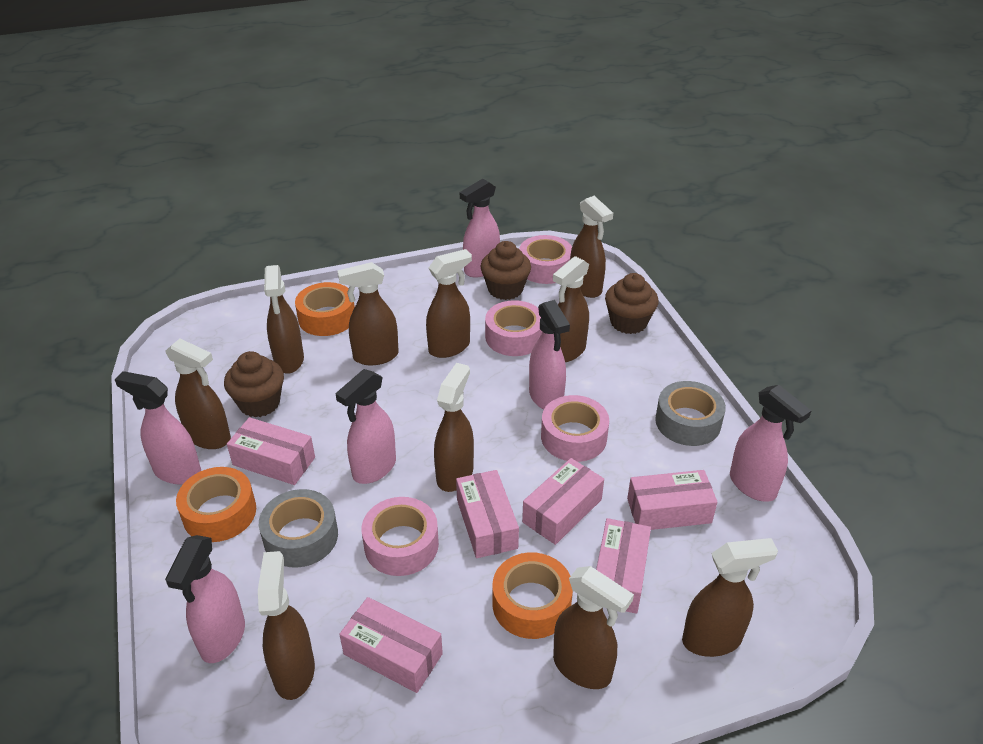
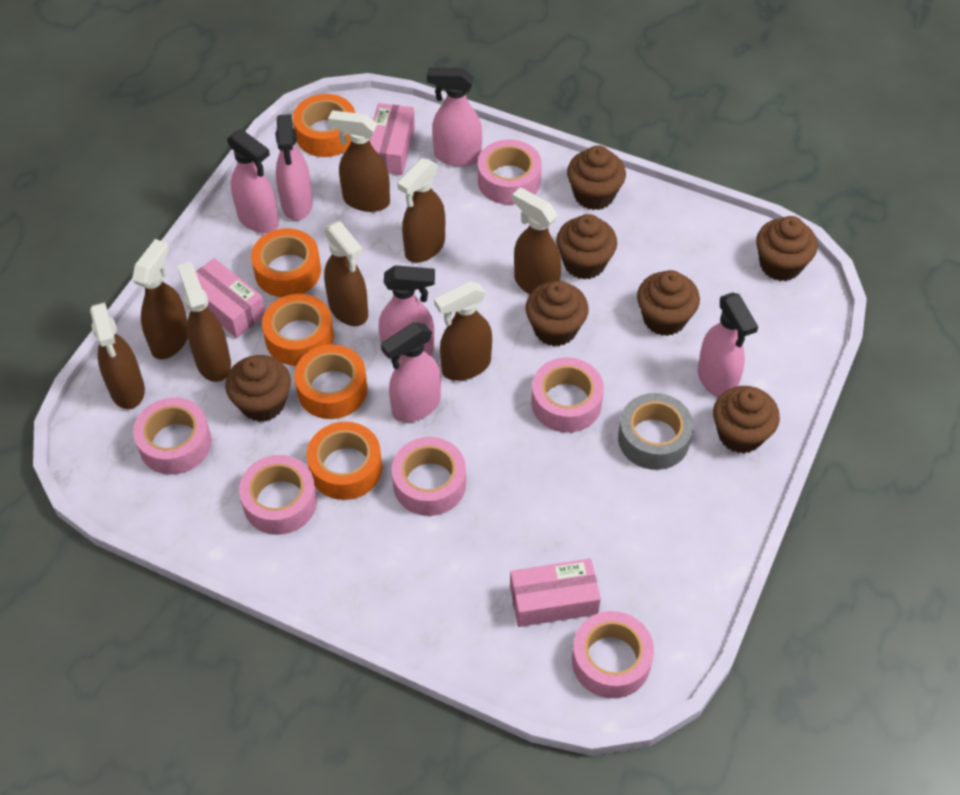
brown cupcake: [224,351,284,417] [480,241,531,300] [605,273,659,334] = 3 -> [225,355,291,422] [526,281,589,346] [556,214,617,279] [567,145,626,210] [637,270,700,336] [713,386,780,453] [756,216,818,281] = 7
brown spray bottle: [165,339,231,449] [258,551,315,700] [264,265,304,374] [337,262,399,365] [426,249,472,358] [434,363,474,492] [553,256,589,362] [553,566,634,689] [570,196,613,298] [682,538,778,657] = 10 -> [90,302,145,409] [132,239,188,359] [177,262,231,382] [324,221,368,326] [328,110,390,212] [397,158,445,263] [434,281,492,381] [512,187,561,294] = 8
grey tape: [259,489,338,568] [655,381,726,446] = 2 -> [618,393,693,470] = 1
orange tape: [176,467,256,542] [295,282,355,336] [493,552,573,639] = 3 -> [251,228,321,297] [262,294,334,366] [293,94,355,157] [294,344,368,419] [307,422,382,500] = 5
pink box: [227,417,315,485] [339,597,443,693] [456,470,519,558] [522,458,604,545] [596,518,651,614] [627,470,717,530] = 6 -> [196,258,265,338] [370,103,415,175] [510,558,601,627] = 3
pink tape: [362,497,439,576] [485,300,542,356] [519,235,572,284] [541,395,609,462] = 4 -> [133,398,212,475] [239,455,317,535] [392,437,466,516] [478,140,542,205] [531,357,604,433] [572,611,654,698] = 6

